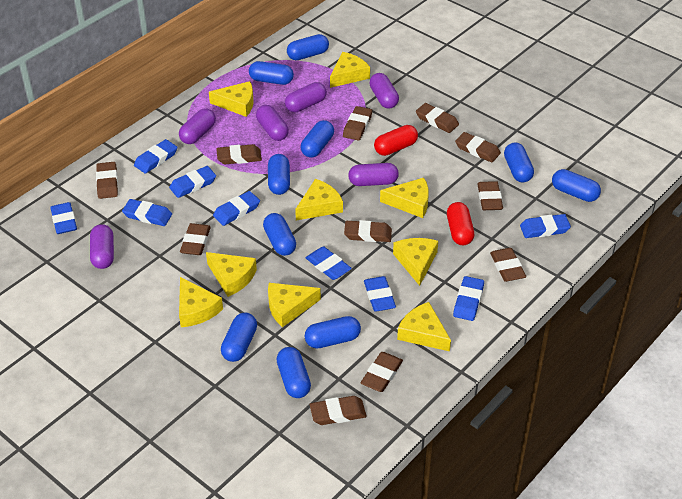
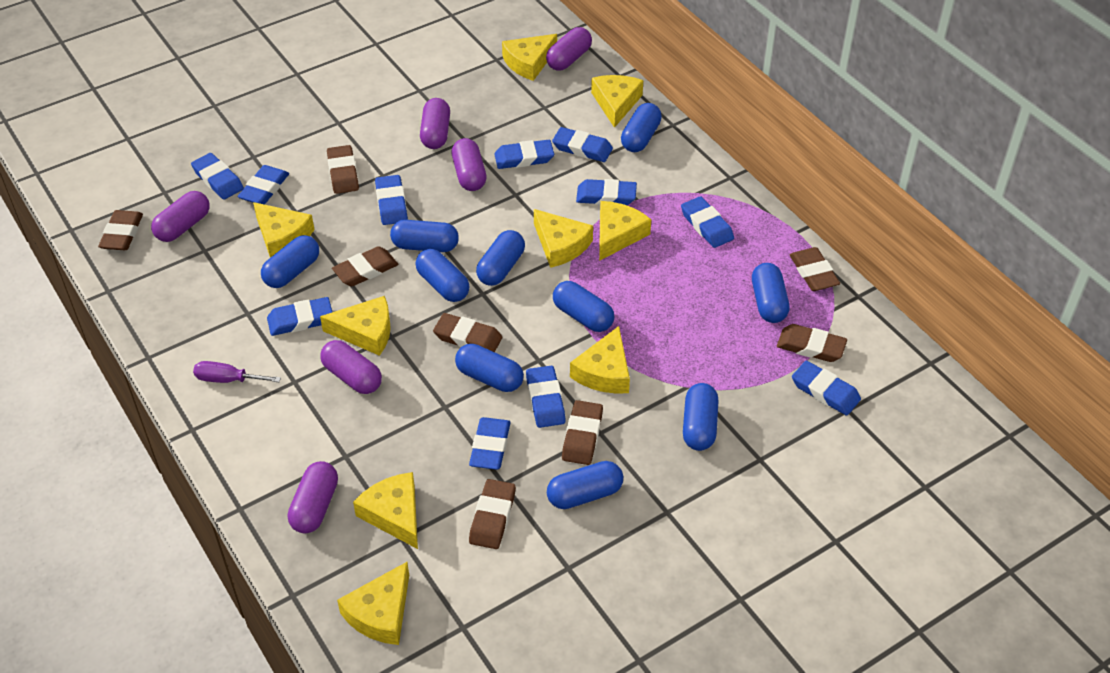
blue eraser: [50,202,77,234] [122,199,172,226] [134,139,177,174] [169,166,216,198] [213,191,260,226] [306,246,352,280] [364,276,396,312] [453,276,484,321] [520,214,571,238] = 9 -> [191,153,244,199] [238,165,289,205] [267,297,332,336] [375,175,408,225] [469,417,511,470] [494,140,554,169] [526,366,566,428] [552,127,613,162] [576,179,637,205] [681,196,734,248] [792,361,861,416] = 11
brown eraser: [96,162,118,199] [180,223,211,255] [216,144,262,164] [310,396,367,425] [343,106,372,141] [344,220,392,242] [361,352,403,392] [416,103,459,133] [455,132,501,162] [477,181,503,210] [490,248,526,282] = 11 -> [98,210,143,250] [327,145,359,194] [332,246,398,286] [433,313,502,352] [469,479,516,549] [562,400,603,465] [777,324,847,362] [790,247,840,291] = 8
purple screwdriver: none = 0 -> [193,361,281,383] = 1
red capsule: [374,125,418,156] [447,202,474,245] = 2 -> none = 0

